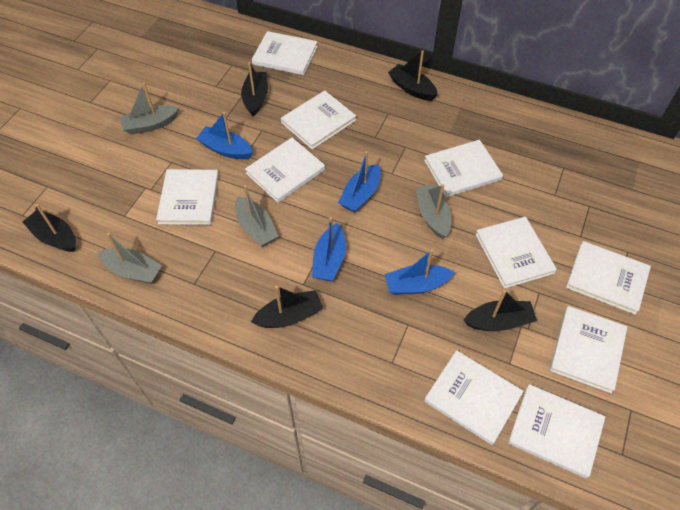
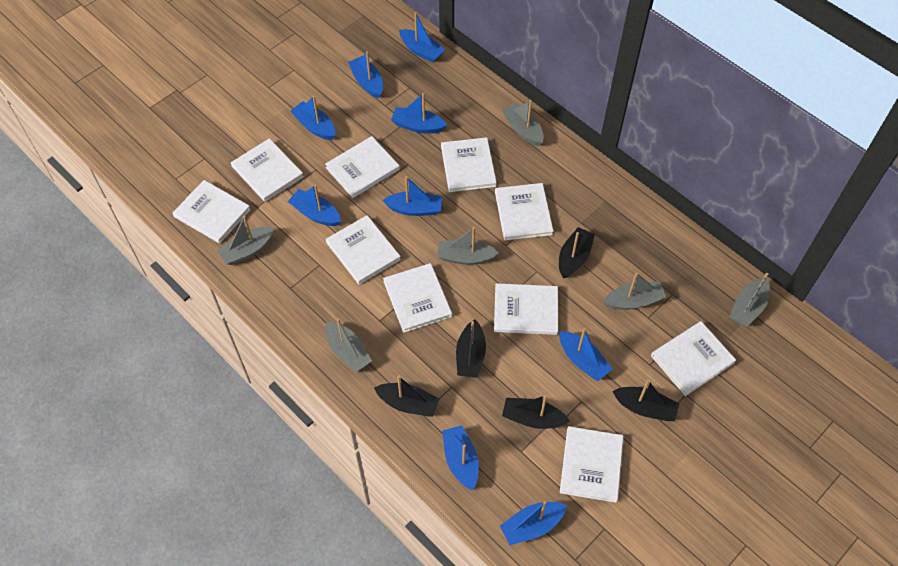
blue boat: [196,112,253,159] [312,217,346,281] [338,151,381,213] [385,249,455,295] = 4 -> [287,185,341,226] [291,96,335,140] [348,51,383,99] [383,176,442,216] [391,93,447,133] [399,12,445,62] [442,425,479,491] [500,501,567,545] [559,328,612,381] = 9
grey boat: [98,233,162,284] [119,83,179,135] [235,185,278,247] [416,184,451,239] = 4 -> [217,215,274,265] [325,318,372,372] [438,227,499,265] [502,100,544,146] [603,273,666,310] [730,273,770,327] = 6

